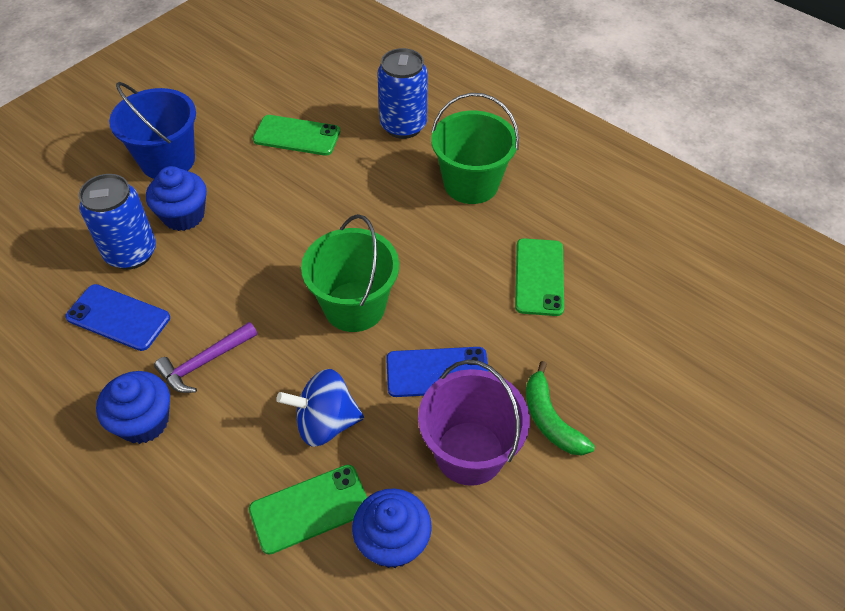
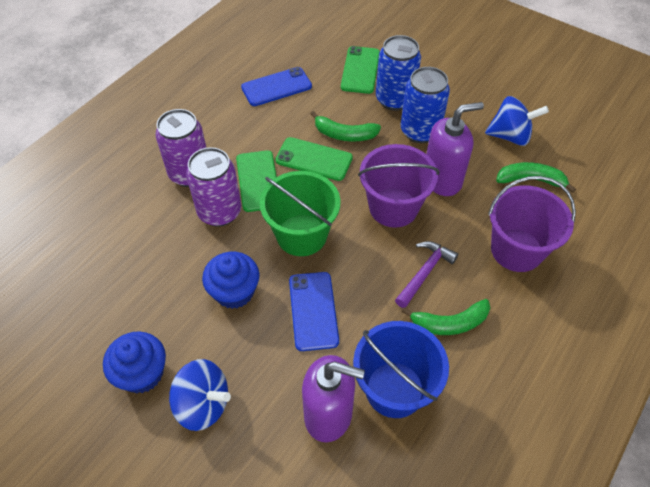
blue cupcake: [96,371,170,444] [146,166,207,231] [352,488,432,568] = 3 -> [103,331,166,393] [202,252,260,309] = 2
blue spinning top: [276,369,364,447] = 1 -> [169,359,231,431] [485,96,549,146] = 2
green banana: [526,361,595,455] = 1 -> [311,111,381,142] [401,299,490,335] [496,162,576,193] = 3
green bucket: [301,214,399,332] [431,93,519,204] = 2 -> [260,171,340,256] = 1
purple bucket: [418,359,530,486] = 1 -> [358,144,440,228] [488,176,576,272] = 2
purple can: none = 0 -> [156,109,206,187] [186,147,241,227] = 2
purple soap dispenser: none = 0 -> [302,355,365,442] [426,102,484,196] = 2

